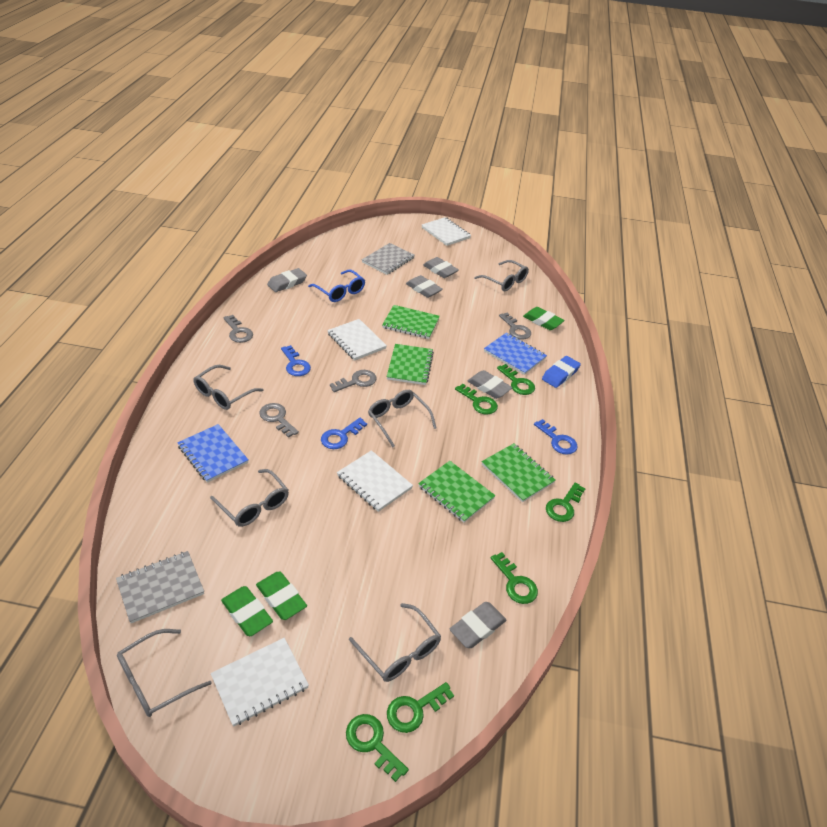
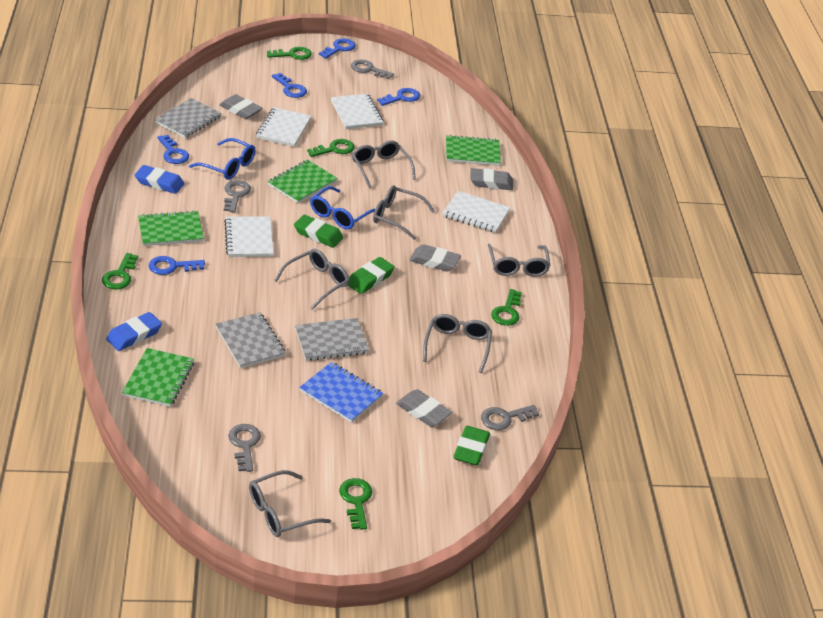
blue eraser: [542,356,581,388] = 1 -> [106,312,162,351] [135,165,185,194] = 2
blue glasses: [308,270,365,302] = 1 -> [189,138,255,180] [310,186,375,230] = 2
blue key: [281,345,311,376] [321,418,367,449] [534,419,578,455] = 3 -> [149,256,205,275] [157,135,189,164] [272,73,307,98] [319,38,356,59] [377,88,420,106] = 5
blue notebook: [177,424,249,483] [484,332,547,375] = 2 -> [299,362,383,423] = 1
green key: [346,714,409,782] [387,682,454,733] [455,384,498,415] [490,552,538,604] [497,364,535,395] [546,482,585,522] = 6 -> [102,253,138,289] [267,47,312,60] [307,139,355,157] [339,478,372,530] [491,289,522,326] = 5
grey eraser: [267,268,307,292] [406,275,443,298] [423,257,459,278] [449,602,507,648] [468,370,513,399] = 5 -> [219,94,263,119] [396,389,452,427] [409,244,461,271] [470,168,513,190] = 4
grey notebook: [116,551,204,623] [362,243,415,275] = 2 -> [154,98,222,138] [215,312,286,368] [295,318,369,361] = 3

